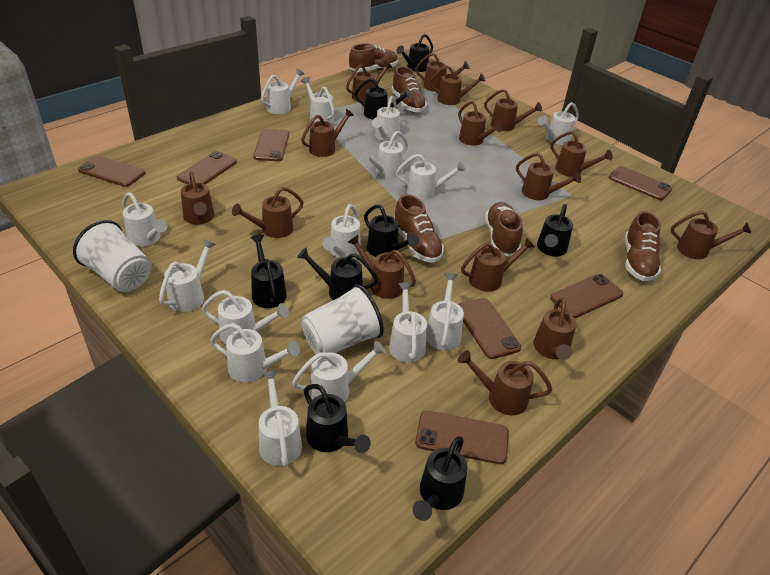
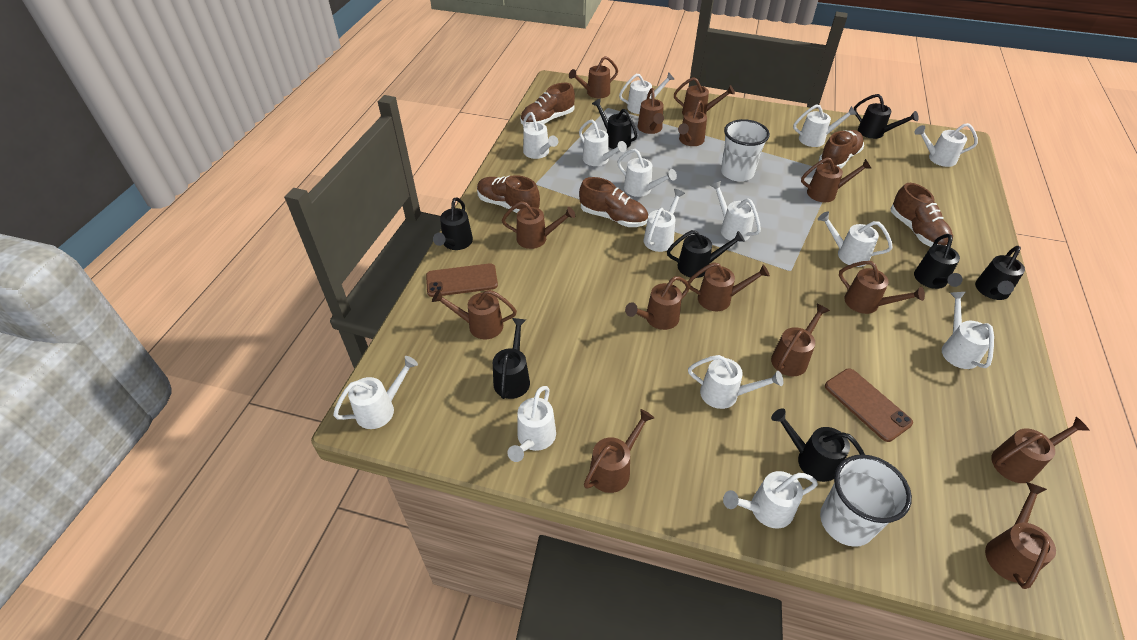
brown phone: [78,156,145,187] [177,151,237,184] [253,129,289,161] [415,410,509,464] [458,298,521,359] [550,274,624,318] [609,166,672,200] = 7 -> [426,263,498,297] [825,368,913,442] = 2
brown watering can: [181,171,214,224] [232,187,304,238] [301,109,354,157] [346,61,392,103] [348,235,416,299] [415,53,470,92] [429,65,486,105] [458,101,503,146] [458,350,552,415] [461,237,534,292] [484,89,542,131] [516,153,581,200] [533,298,576,360] [551,131,613,177] [671,211,752,259] = 15 -> [432,290,517,339] [502,201,575,249] [569,56,618,98] [584,409,654,493] [625,276,690,330] [638,88,664,134] [674,77,735,115] [678,100,707,146] [687,262,770,311] [771,304,830,376] [801,157,872,202] [839,261,925,314] [985,482,1056,589] [991,417,1090,483] = 14
white watering can: [122,192,168,247] [159,239,216,312] [202,290,289,344] [210,323,300,383] [259,370,302,467] [261,68,304,114] [292,341,386,402] [301,77,335,123] [322,204,361,258] [361,131,408,178] [372,96,400,141] [389,282,427,363] [396,154,466,200] [426,273,464,351] [538,102,579,145] = 15 -> [333,356,418,429] [507,386,556,462] [523,112,558,159] [579,119,627,166] [617,149,677,197] [619,72,674,114] [643,189,685,252] [688,355,783,409] [710,181,761,242] [723,471,818,529] [793,104,857,147] [818,211,893,267] [914,123,978,167] [942,292,994,369] = 14

